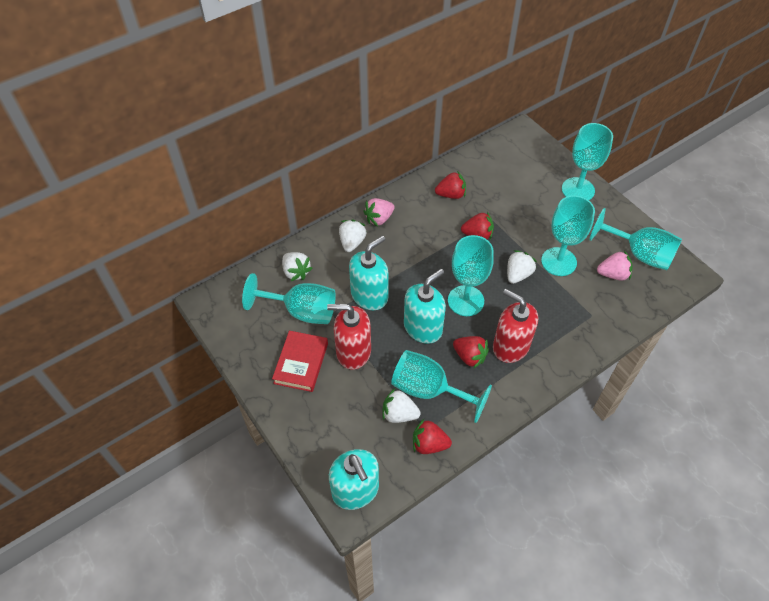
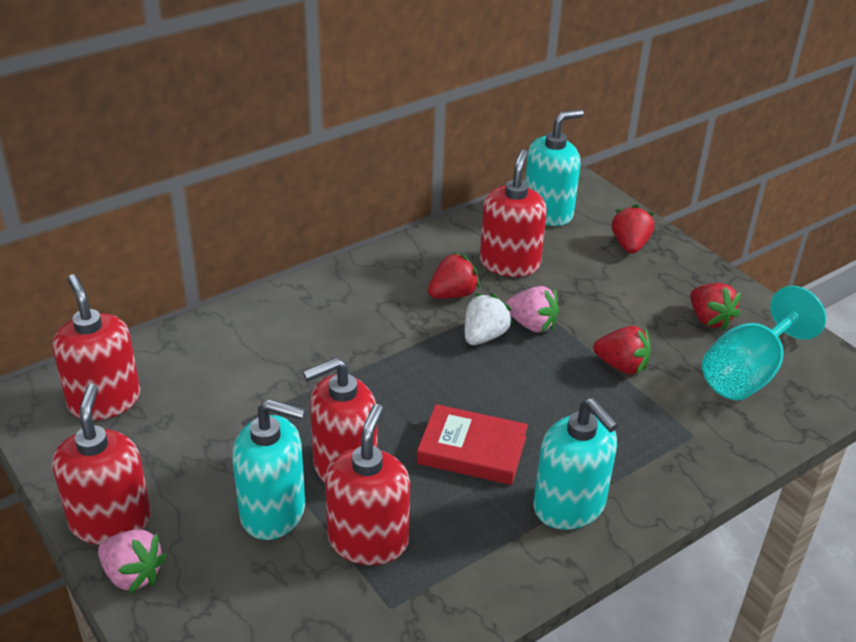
red soap dispenser: [327,304,371,370] [493,289,538,363] = 2 -> [52,384,151,545] [53,274,140,420] [303,357,378,483] [325,404,410,565] [480,149,547,277] = 5
turquoise goblet: [242,273,336,324] [391,350,492,423] [448,235,494,316] [541,195,595,276] [562,123,613,200] [589,208,682,270] = 6 -> [702,286,826,400] = 1
white strawberry: [282,252,313,281] [339,220,367,252] [382,389,421,423] [507,250,537,284] = 4 -> [465,293,513,345] = 1

